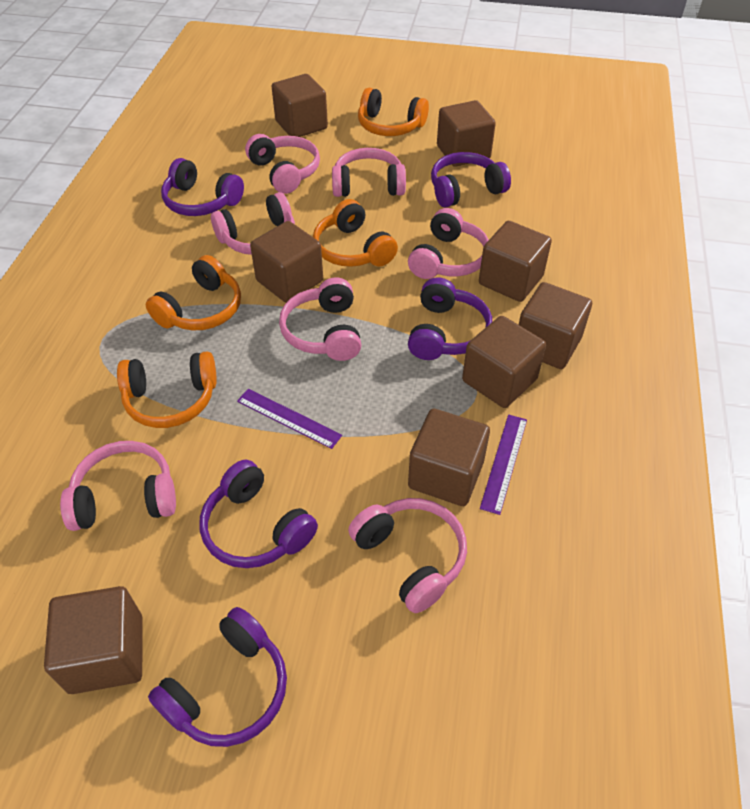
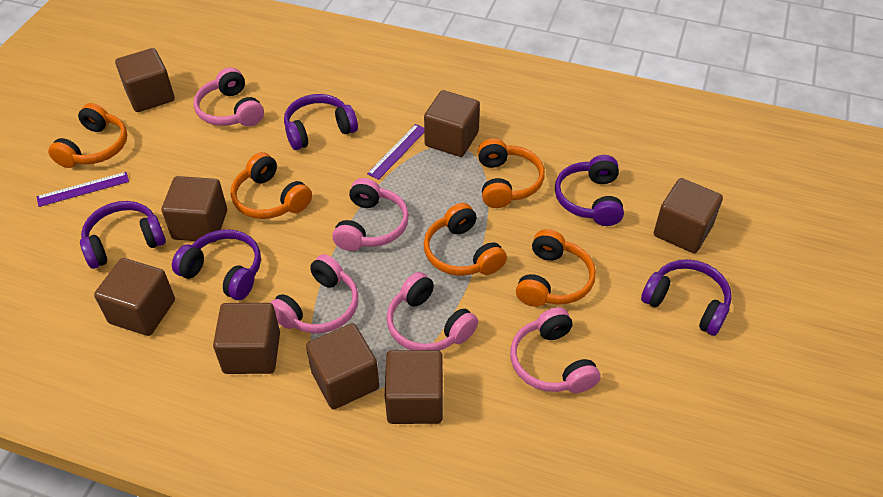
orange headphones: [117,351,217,428] [146,255,241,330] [313,199,398,267] [358,88,429,136] = 4 -> [48,103,127,168] [231,152,312,219] [423,203,507,276] [478,138,545,208] [516,229,596,307] = 5
pink headphones: [60,441,176,531] [211,192,295,255] [245,134,320,194] [279,278,361,361] [332,148,406,197] [348,498,467,613] [408,208,489,279] = 7 -> [194,68,264,126] [270,254,359,333] [332,178,409,251] [387,272,478,351] [510,307,601,393] = 5

